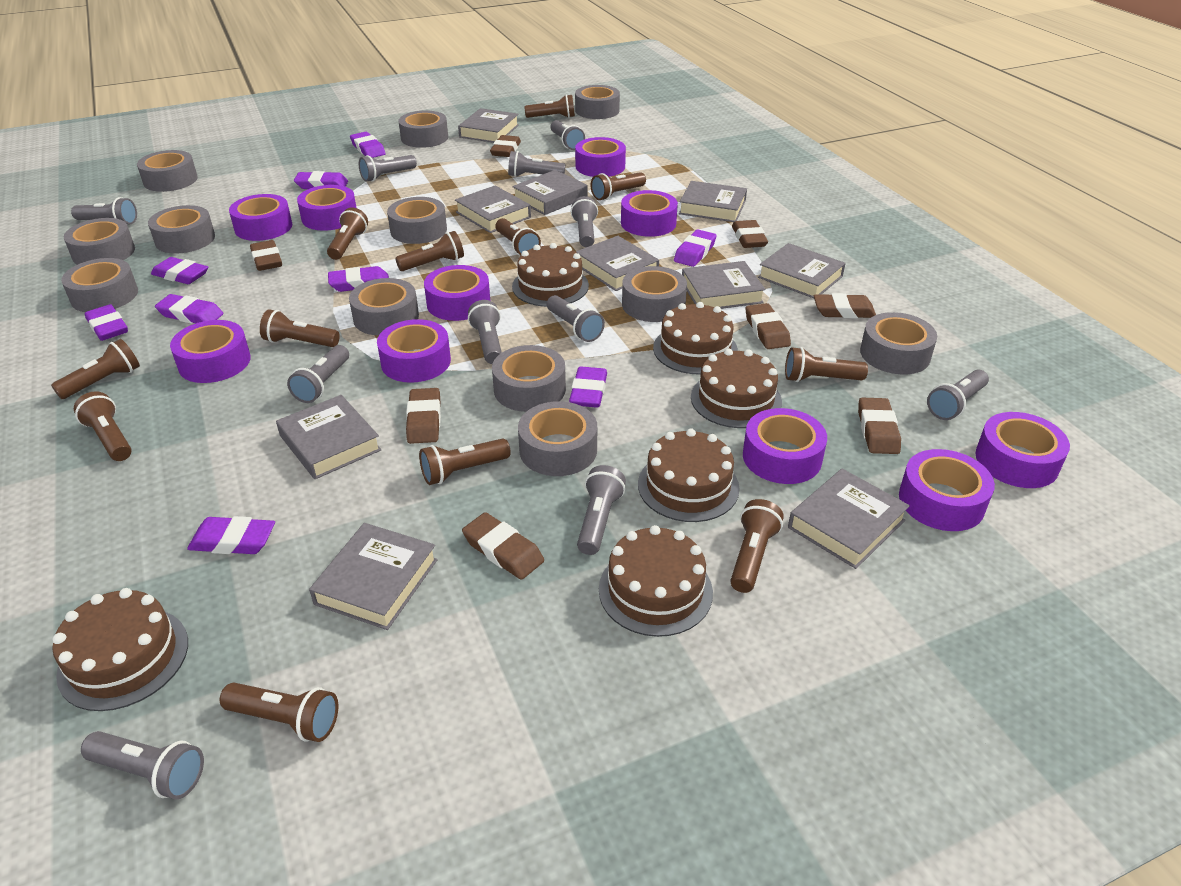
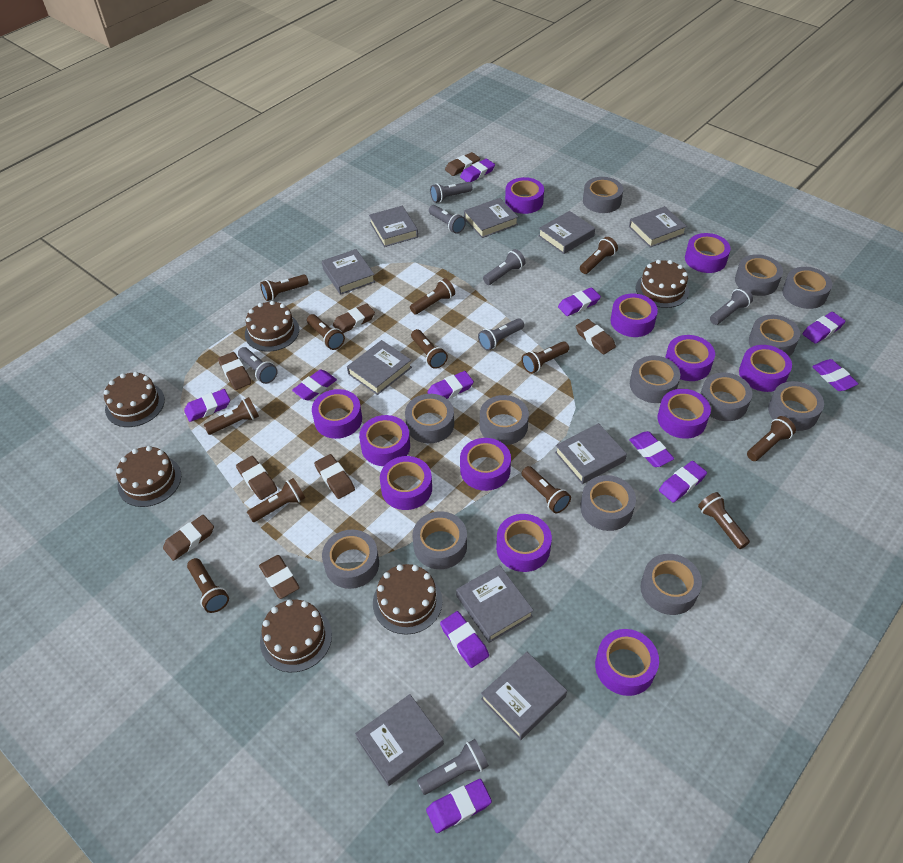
grey flashlight: [71,197,137,225] [81,731,204,799] [287,345,349,403] [359,155,417,182] [468,300,502,364] [508,151,565,177] [547,295,605,342] [551,120,585,150] [571,196,598,247] [577,465,626,555] [927,369,989,420] = 11 -> [238,347,278,384] [417,739,489,795] [429,205,466,234] [430,182,473,203] [478,318,524,351] [483,249,525,285] [710,287,753,325] = 7
grey tape: [61,258,138,312] [64,218,135,265] [137,150,198,192] [148,205,215,254] [349,278,419,336] [387,197,447,244] [398,110,448,148] [492,345,566,412] [518,401,597,476] [575,85,620,119] [622,266,687,322] [860,312,937,374] = 12 -> [322,530,379,589] [405,394,454,444] [412,511,467,569] [480,395,529,445] [580,475,636,531] [583,177,623,213] [630,356,680,403] [641,554,702,615] [700,372,752,421] [735,254,783,296] [749,315,800,356] [768,381,824,431] [782,267,832,309] = 13
purple eraser: [85,304,128,341] [151,257,208,284] [155,294,223,324] [187,516,275,554] [294,171,348,189] [328,266,389,292] [350,132,386,158] [569,367,607,408] [674,229,717,267] = 9 -> [184,389,230,422] [292,370,337,401] [426,779,492,833] [427,371,474,399] [440,611,489,668] [460,159,495,182] [558,287,601,316] [629,431,674,467] [659,461,707,503] [803,312,845,344] [812,359,859,391] = 11
purple tape: [170,320,251,383] [229,194,292,241] [297,185,356,230] [377,319,451,383] [424,265,490,321] [575,137,626,177] [621,190,678,237] [743,408,827,484] [899,449,995,531] [975,412,1070,488] = 10 -> [312,389,362,439] [359,415,410,466] [380,456,432,510] [460,438,511,491] [496,514,552,572] [505,177,544,214] [595,629,659,696] [611,294,658,337] [658,389,711,439] [665,335,715,381] [685,233,731,273] [739,345,792,392] = 12

